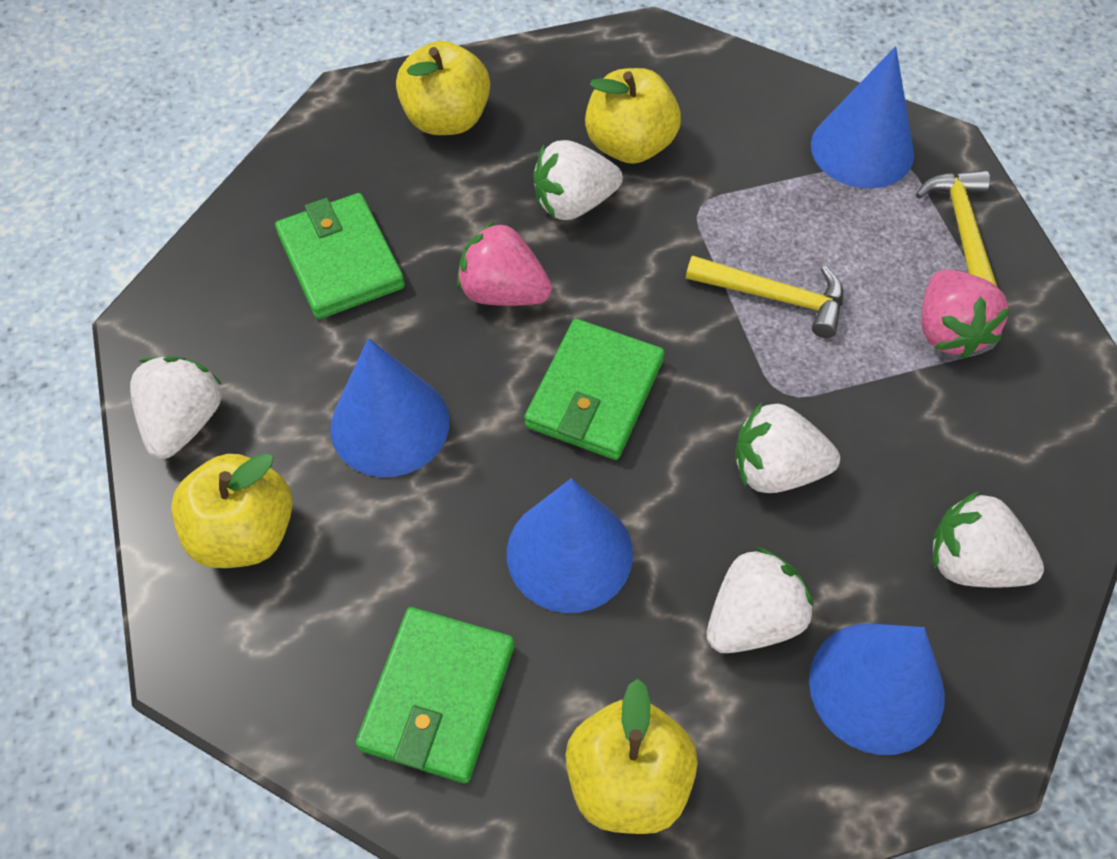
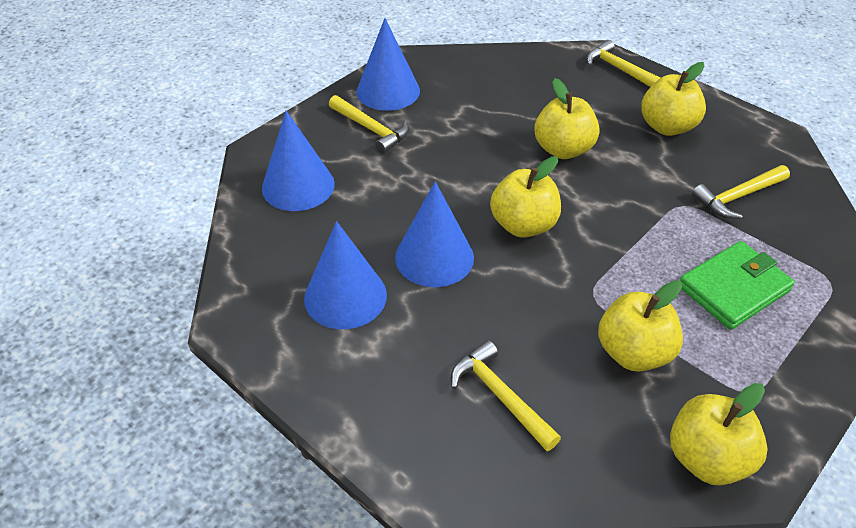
green wallet: [275,193,405,319] [356,607,514,783] [525,319,664,460] = 3 -> [680,241,795,330] = 1
pink strawberry: [457,221,552,306] [922,270,1011,359] = 2 -> none = 0
white strawberry: [130,357,222,459] [533,140,623,220] [707,547,813,653] [735,403,840,493] [932,491,1044,588] = 5 -> none = 0
yellow apple: [171,453,293,568] [396,41,490,135] [565,679,698,834] [585,68,681,164] = 4 -> [490,156,561,238] [534,78,600,159] [598,281,683,372] [641,62,706,136] [670,383,768,486] = 5
yellow hammer: [686,255,843,338] [916,170,997,286] = 2 -> [329,95,409,154] [451,340,561,451] [586,40,660,87] [692,165,790,219] = 4

